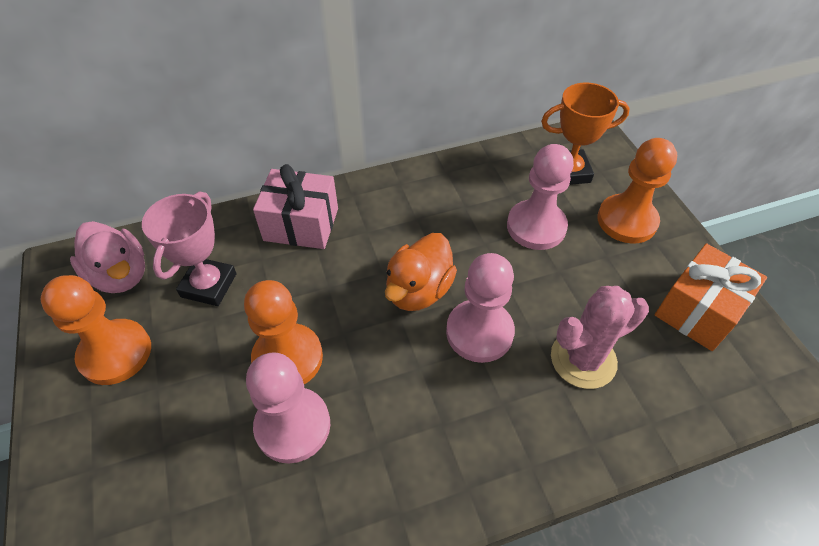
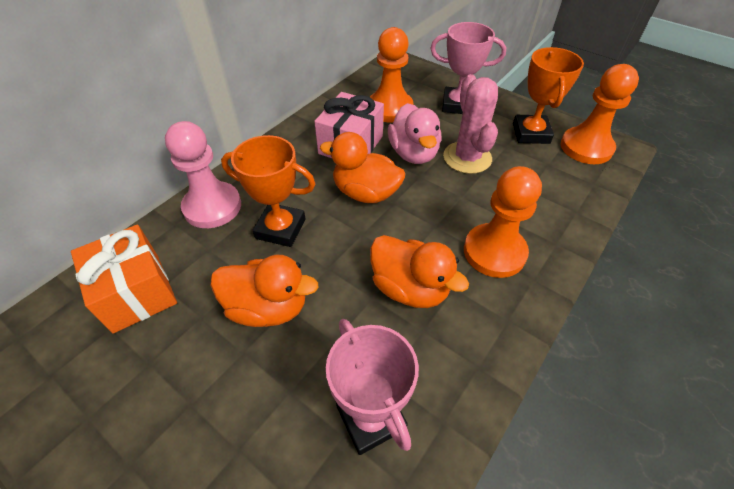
orange duck: [385,233,457,311] = 1 -> [211,255,318,327] [320,132,405,203] [370,235,469,308] = 3
orange trophy: [541,83,630,185] = 1 -> [221,135,315,247] [513,47,584,144] = 2
pink pawn: [246,352,330,463] [446,253,515,363] [507,144,574,250] = 3 -> [165,121,241,228] = 1
pink trophy: [142,191,237,306] = 1 -> [326,319,419,455] [430,22,506,114] = 2

